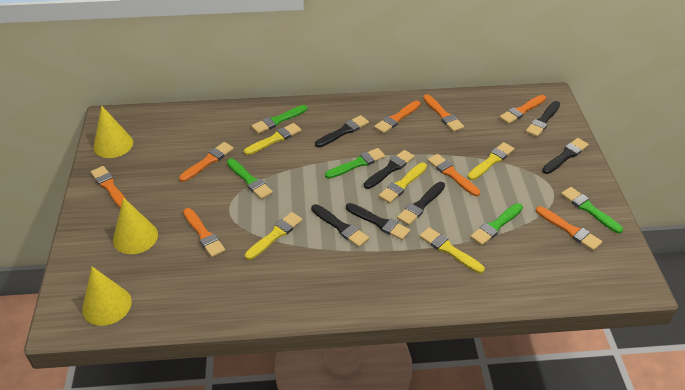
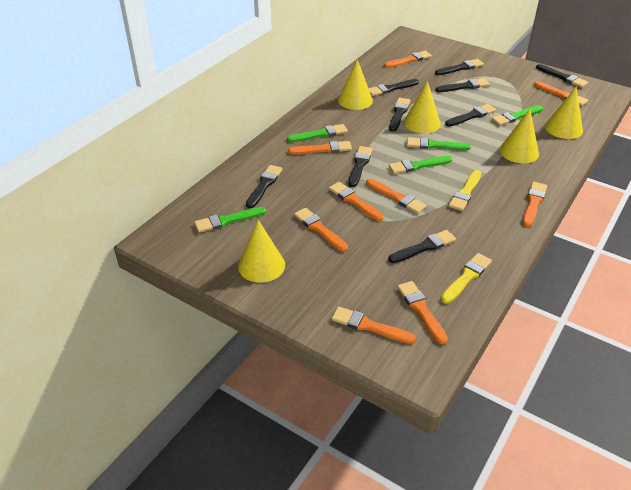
black brush: [311,204,369,247] [315,115,369,147] [346,203,410,240] [364,150,415,189] [397,182,445,225] [526,101,560,137] [542,138,589,174] = 7 -> [246,165,282,208] [348,146,373,187] [368,79,419,96] [388,230,456,263] [389,98,410,132] [435,59,484,75] [435,78,490,92] [445,104,496,126] [536,64,588,88] = 9
orange brush: [91,166,126,209] [179,142,234,182] [183,208,226,258] [374,101,421,134] [423,94,464,132] [428,154,480,196] [499,95,546,124] [536,206,602,251] = 8 -> [288,141,352,154] [294,208,348,252] [329,182,384,221] [332,306,416,344] [366,179,427,214] [384,51,432,68] [397,281,448,345] [523,182,547,227] [534,81,588,106] = 9
yellow brush: [244,123,301,155] [245,212,303,260] [379,162,427,203] [419,227,485,274] [468,142,515,180] = 5 -> [441,253,492,304] [448,170,481,211] = 2
yellow cone: [82,267,132,326] [93,105,133,158] [113,197,158,254] = 3 -> [238,220,285,283] [338,59,373,110] [404,81,441,133] [499,109,539,163] [545,86,583,139] = 5

